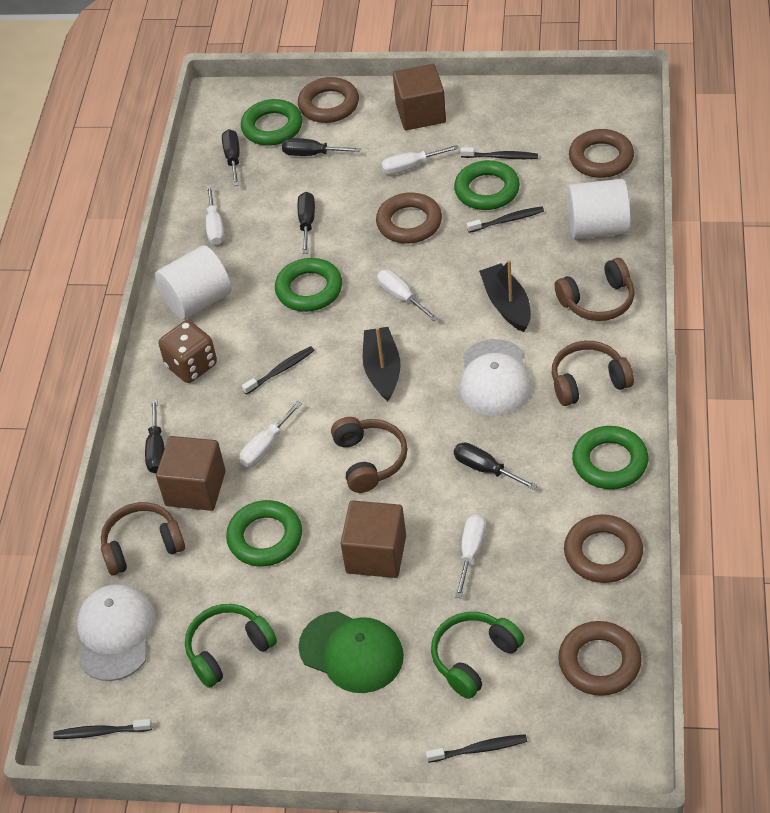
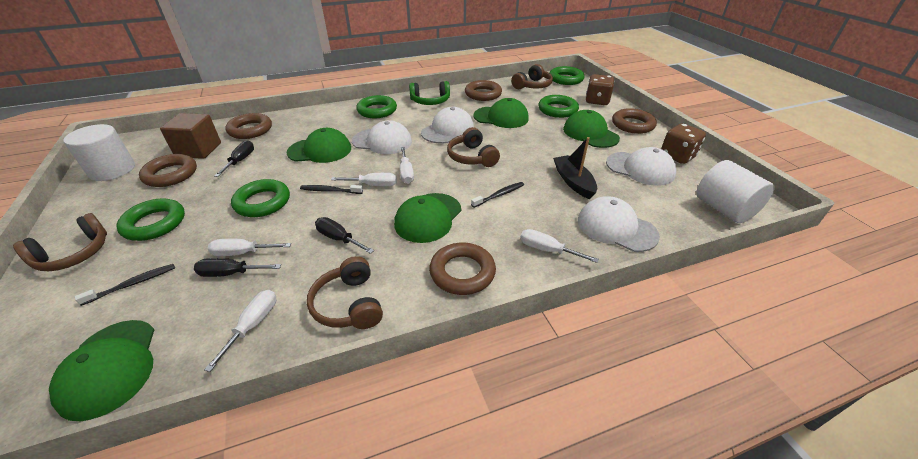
black boat: [363,327,400,401] [479,260,531,332] = 2 -> [553,137,597,199] = 1
black screwdriver: [145,399,165,473] [222,129,240,186] [282,138,361,156] [298,192,315,254] [454,442,538,490] = 5 -> [194,258,281,277] [215,140,254,177] [315,217,374,254] = 3
black toothbrush: [53,719,152,739] [242,346,315,395] [426,734,527,763] [460,147,538,159] [467,206,544,233] = 5 -> [75,264,175,306] [300,185,363,194] [471,182,524,208] = 3
brown cube: [156,436,226,511] [341,500,406,578] [393,64,446,130] = 3 -> [160,113,221,159] = 1
brown dice: [159,320,217,383] = 1 -> [586,74,614,105] [661,123,706,164] = 2
green cap: [298,611,404,693] = 1 -> [49,320,155,421] [287,128,351,163] [394,193,461,243] [473,98,529,128] [563,110,620,148] = 5
green headphones: [185,604,277,688] [431,612,524,699] = 2 -> [409,81,450,105] = 1
white cap: [77,584,156,681] [460,339,532,416] = 2 -> [352,120,412,154] [421,107,474,143] [578,196,660,252] [606,147,676,186] = 4

